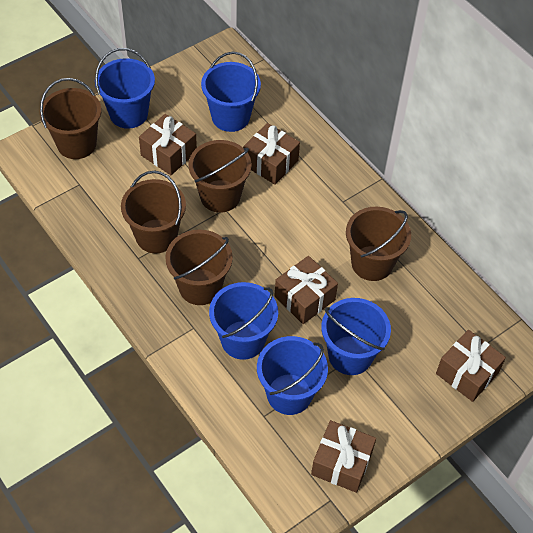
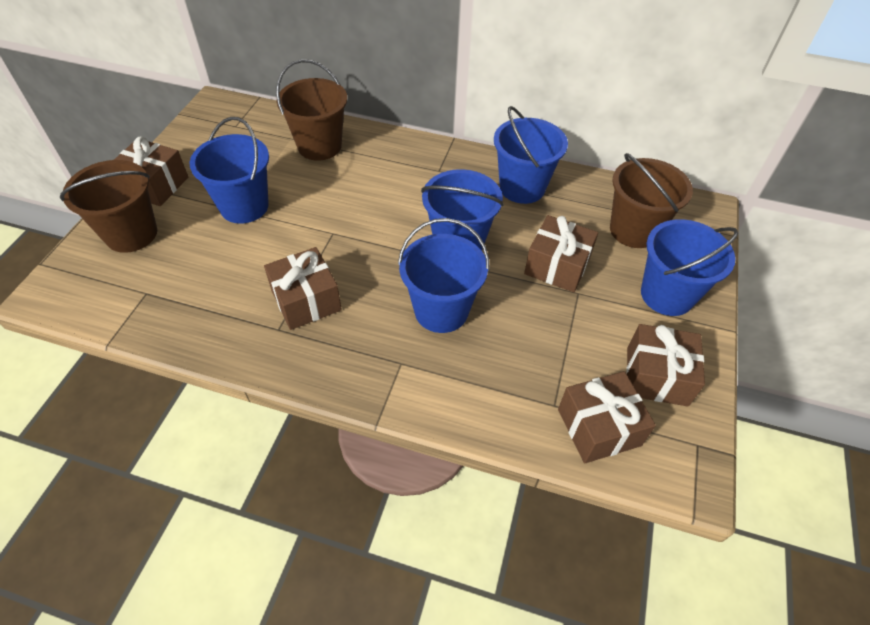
brown bucket: [40,78,101,159] [121,171,186,253] [165,230,233,305] [189,140,252,213] [346,207,411,281] = 5 -> [60,160,157,253] [276,59,347,161] [610,153,693,248] = 3

